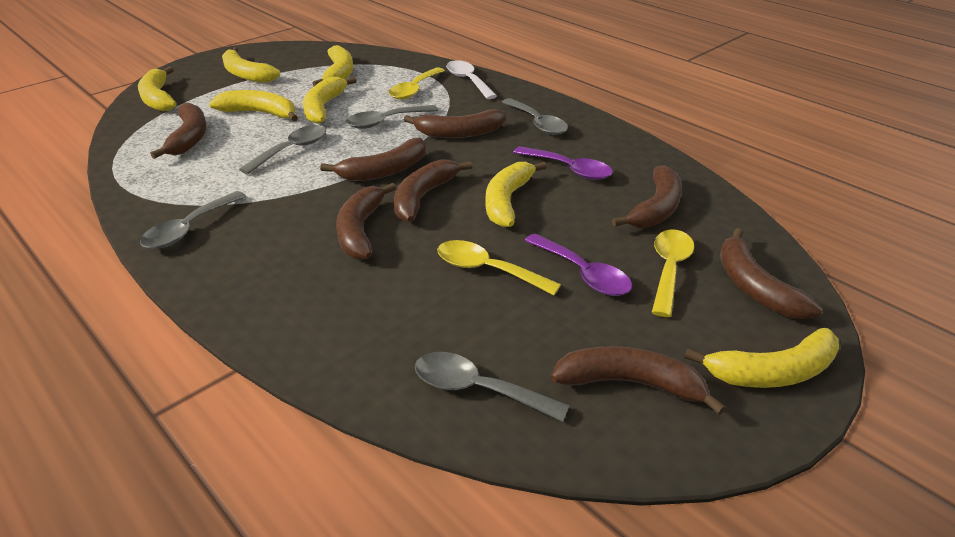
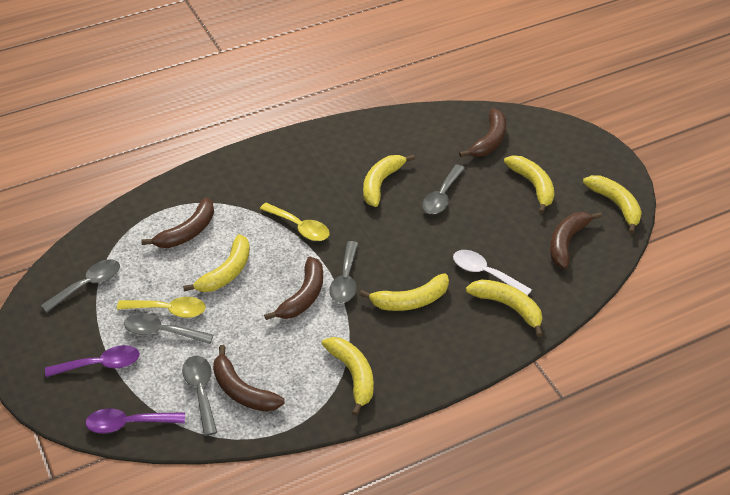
brown banana: [150,103,207,159] [320,137,426,181] [336,183,396,260] [394,159,473,222] [404,109,505,138] [551,346,726,415] [612,165,682,228] [720,228,822,319] = 8 -> [141,197,214,248] [213,345,285,412] [264,256,323,320] [459,109,506,157] [550,212,602,269] = 5
yellow spoon: [389,67,445,100] [437,240,561,295] [652,229,694,317] = 3 -> [117,297,206,318] [260,203,330,241] = 2

